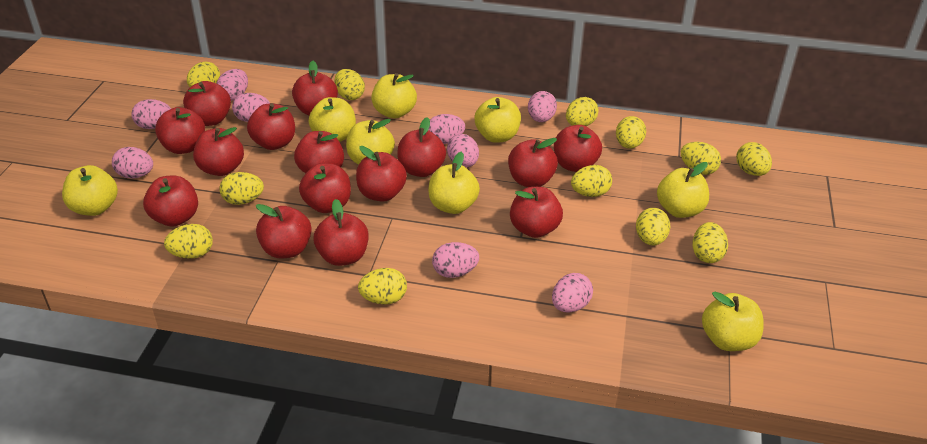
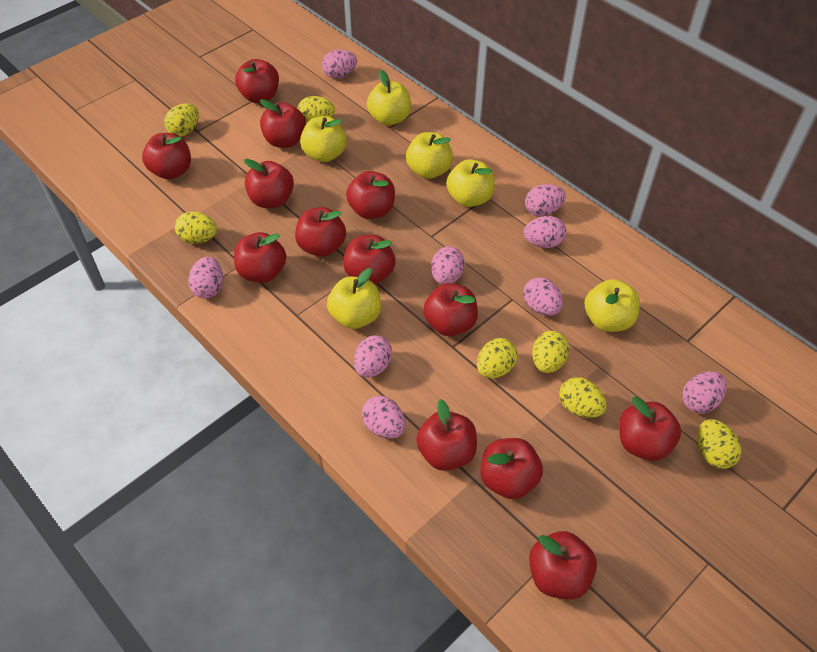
red apple: [143,176,198,227] [155,107,205,154] [183,81,231,126] [193,127,244,176] [247,104,295,150] [256,204,312,258] [292,61,338,116] [294,131,344,173] [299,163,351,213] [314,199,368,266] [356,146,407,202] [397,117,446,177] [508,138,558,187] [510,187,563,238] [554,125,602,172] = 15 -> [142,133,191,179] [234,232,286,283] [235,59,279,103] [244,159,294,208] [260,99,306,148] [295,207,346,257] [343,235,395,284] [346,171,395,219] [416,399,477,471] [423,283,478,336] [480,438,543,499] [529,531,597,600] [619,397,681,461] = 13
yellow apple: [62,165,118,216] [309,97,356,142] [346,119,395,165] [371,73,417,118] [428,152,480,214] [475,97,521,143] [657,162,709,218] [702,291,764,351] = 8 -> [300,116,347,162] [327,268,381,329] [367,70,411,126] [406,132,453,179] [446,159,495,207] [585,279,640,332] = 6
yellow egg: [164,224,213,259] [187,61,220,87] [219,172,264,205] [334,69,365,100] [358,268,407,304] [566,97,599,126] [571,165,612,197] [616,116,646,149] [636,208,670,246] [681,142,721,175] [692,222,728,263] [736,142,772,176] = 12 -> [164,103,199,137] [175,212,217,244] [297,96,335,124] [477,338,518,378] [532,331,569,373] [559,377,607,418] [697,419,741,469] = 7

